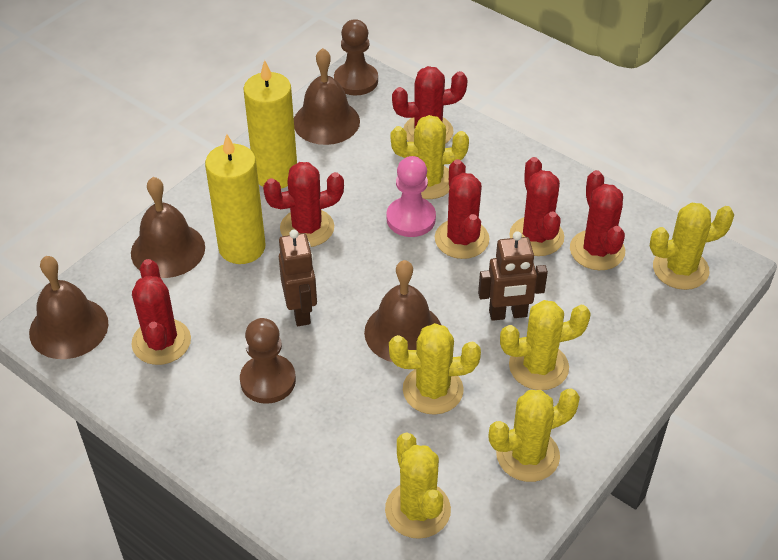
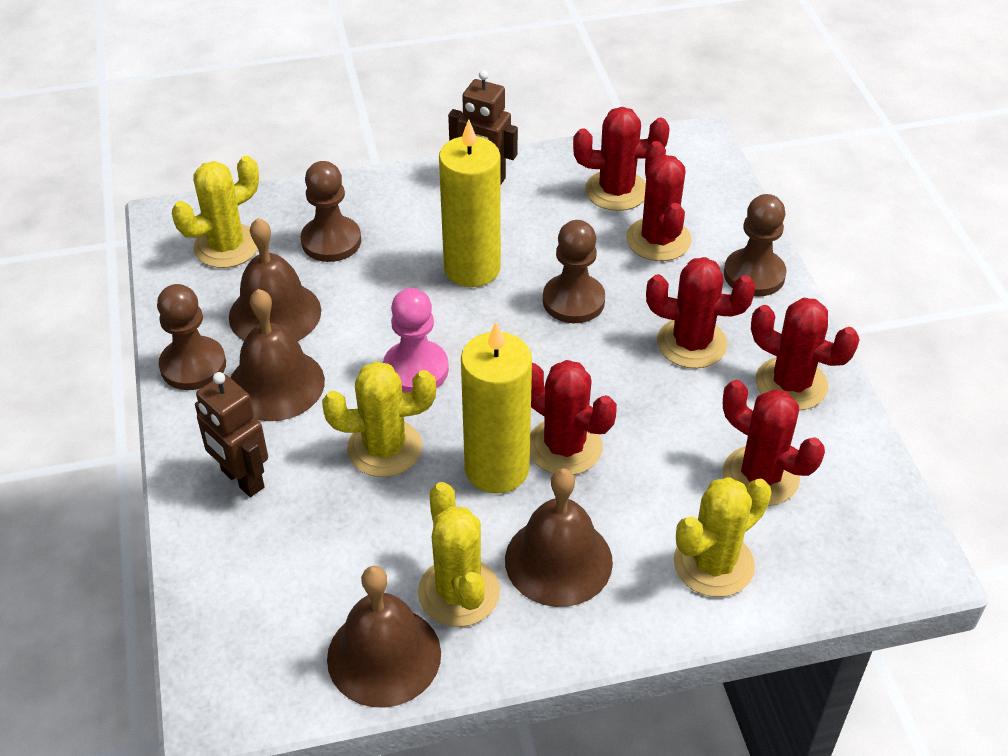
brown pawn: [240,318,296,404] [334,19,378,95] = 2 -> [157,284,226,390] [301,161,361,262] [543,220,605,323] [724,194,787,297] = 4
yellow cactus: [385,432,451,539] [389,323,481,415] [390,115,469,199] [488,389,580,482] [500,300,591,390] [650,202,734,290] = 6 -> [172,156,259,268] [322,361,436,477] [418,482,500,627] [674,477,772,597] = 4

